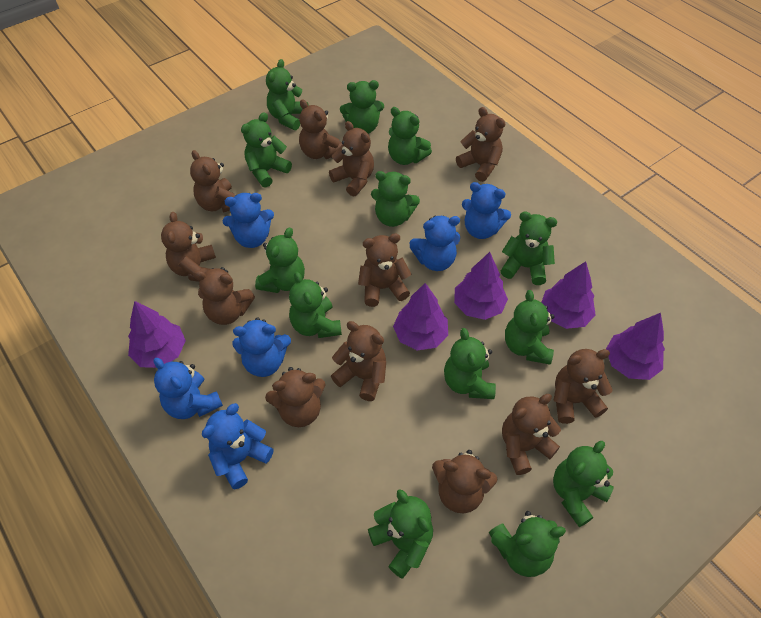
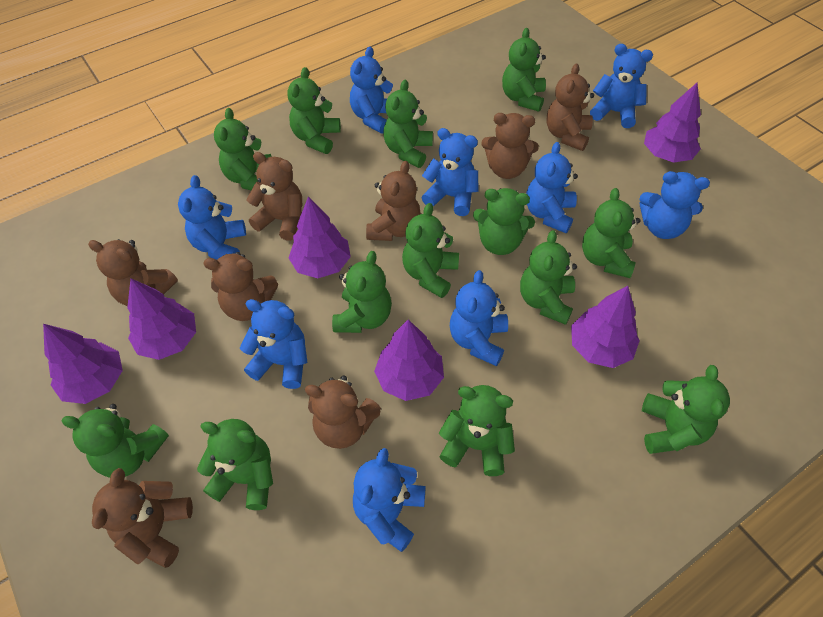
blue teddy bear: [153,358,223,419] [201,403,274,489] [223,193,274,248] [232,317,291,377] [409,216,460,271] [462,182,511,239] = 6 -> [178,175,246,260] [240,299,308,389] [350,47,393,133] [353,448,426,552] [422,128,479,216] [450,270,508,366] [526,142,578,233] [590,44,653,128] [639,171,710,239] = 9
brown teddy bear: [161,212,216,282] [190,150,236,213] [193,267,255,325] [265,367,326,427] [299,99,343,159] [329,121,374,197] [331,321,386,401] [358,233,411,307] [432,450,498,513] [456,107,505,182] [502,394,561,475] [553,349,613,424] = 12 -> [88,239,178,306] [92,468,193,568] [203,252,278,321] [246,152,302,241] [305,376,381,449] [366,161,421,241] [481,113,539,179] [546,64,594,151] = 8
purple tree: [128,301,186,368] [393,283,448,350] [454,252,508,320] [541,261,596,329] [606,313,665,380] = 5 -> [43,324,123,404] [127,278,196,360] [289,197,351,278] [374,319,444,401] [571,286,640,368] [644,83,701,163] = 6

